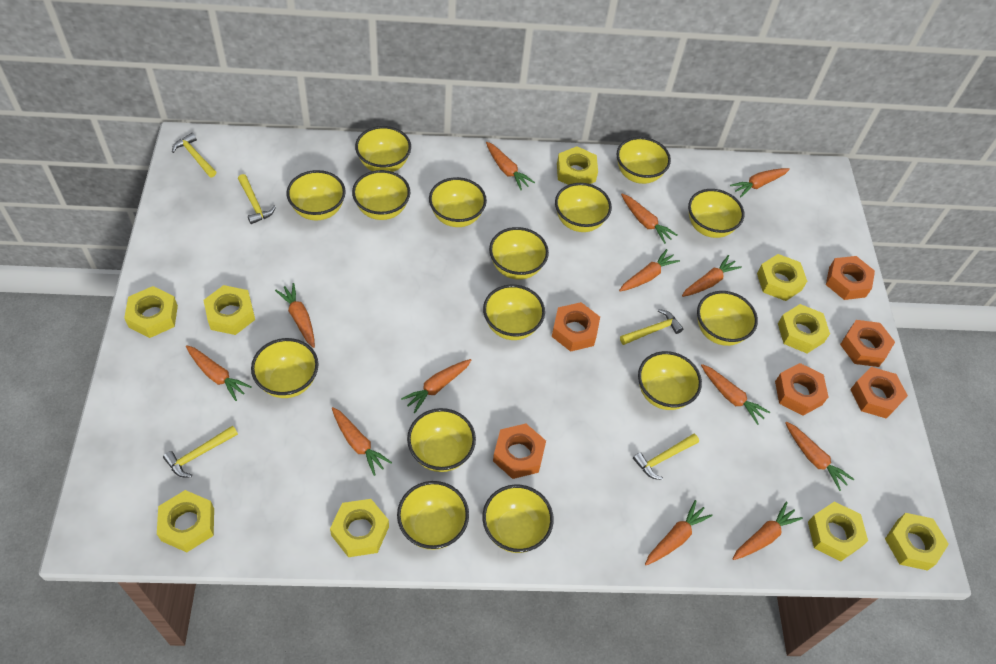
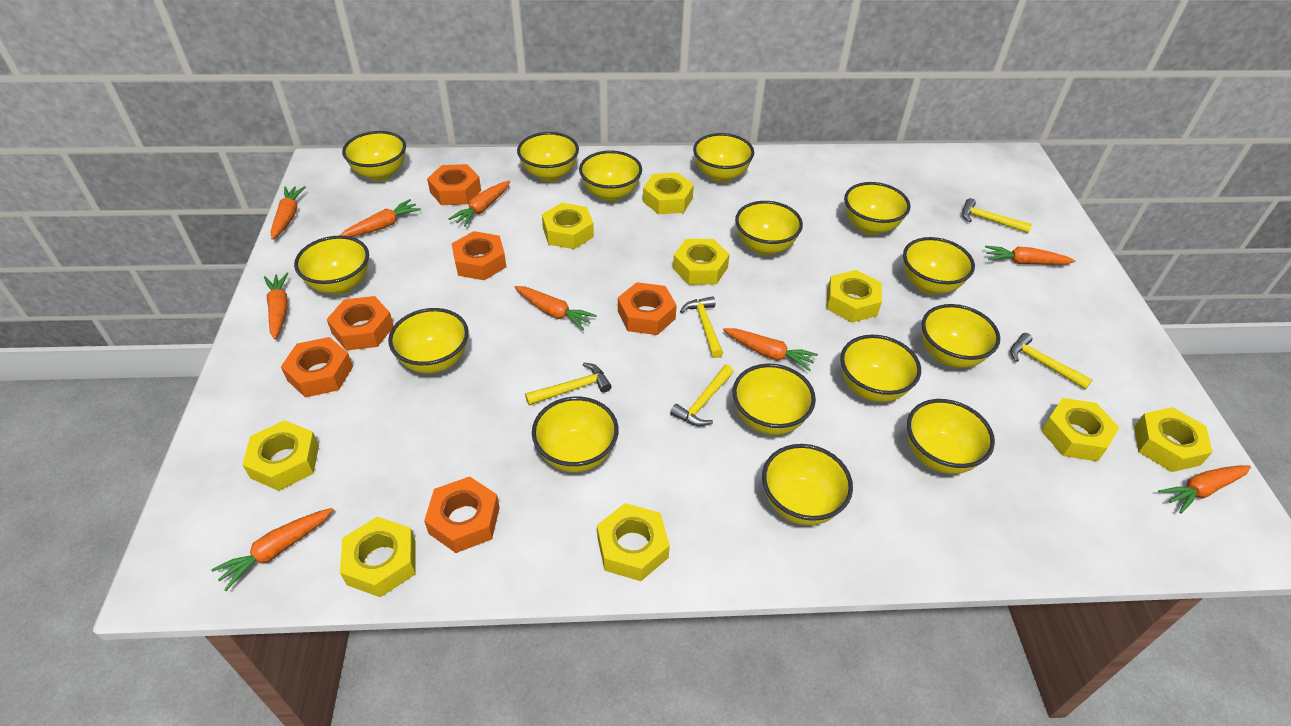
orange carrot: [186,345,252,401] [275,283,315,348] [332,407,392,476] [401,359,471,413] [486,142,535,190] [619,249,680,291] [621,194,677,244] [645,500,712,565] [682,255,742,297] [701,364,770,425] [730,168,790,198] [733,502,803,560] [785,422,854,491] = 13 -> [211,508,334,591] [264,273,289,339] [271,186,306,240] [339,199,421,237] [449,180,510,227] [514,286,597,330] [723,328,818,371] [985,245,1075,265] [1158,465,1251,514] = 9

